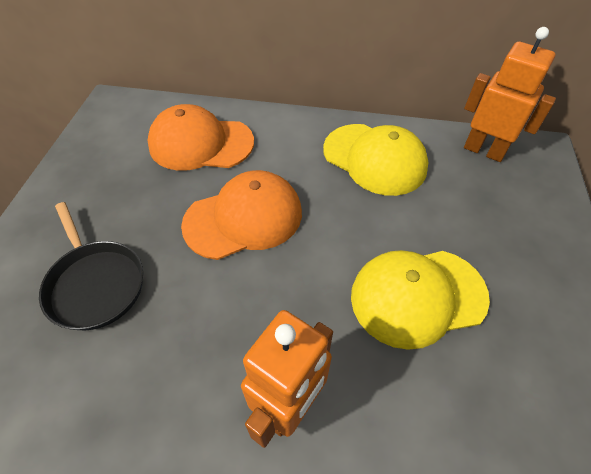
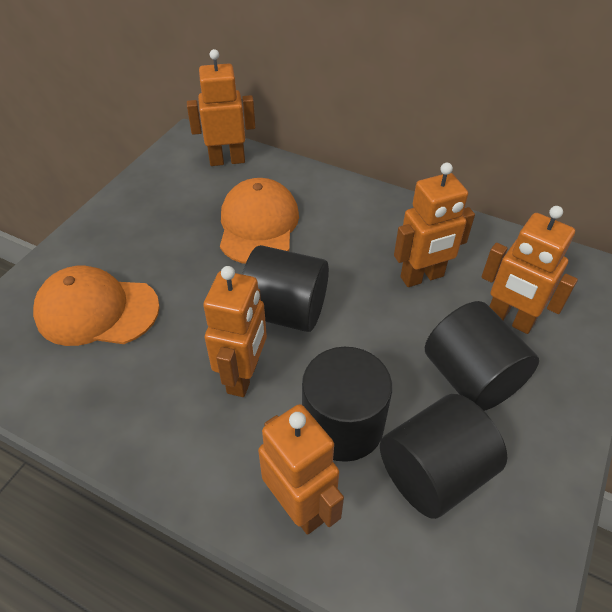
black cylinder: none = 0 -> [242,245,329,332] [302,347,392,462] [380,394,507,519] [425,301,539,411] = 4
black pan: [39,202,143,330] = 1 -> none = 0
orange robot: [241,310,333,448] [464,27,556,162] = 2 -> [187,49,256,166] [203,266,267,397] [258,404,344,535] [394,163,475,287] [481,206,578,334] = 5
yellow cap: [323,124,429,196] [351,250,490,350] = 2 -> none = 0

